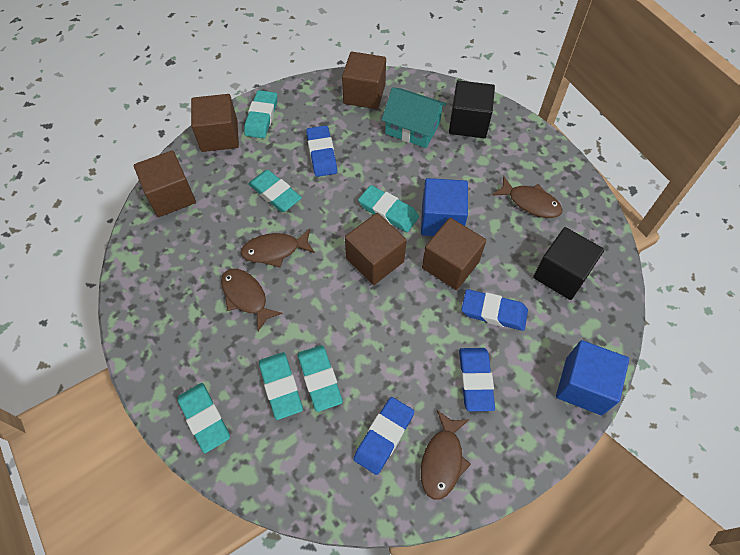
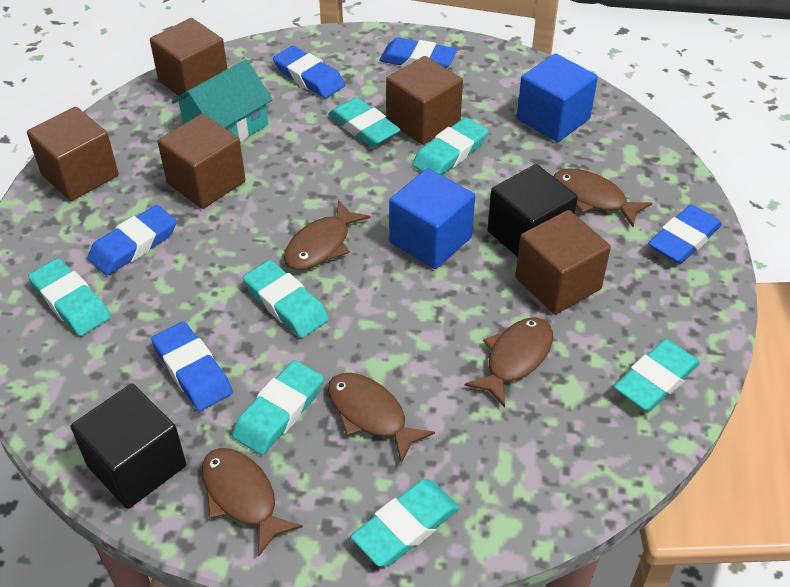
blue eraser: [306,125,337,177] [354,397,414,475] [459,348,495,411] [461,289,528,331] = 4 -> [88,205,177,275] [151,321,233,411] [273,46,345,98] [379,37,457,68] [648,205,722,264] = 5
brown fish: [221,269,283,331] [241,229,315,267] [421,410,471,500] [492,176,563,218] = 4 -> [202,448,303,556] [284,200,371,270] [328,373,435,463] [464,317,553,408] [554,168,652,227] = 5
turquoise eraser: [177,383,230,453] [244,90,277,138] [248,170,302,212] [259,352,303,420] [298,345,343,412] [358,185,419,232] = 6 -> [28,258,111,336] [232,360,324,455] [243,260,329,338] [328,97,401,147] [350,479,460,567] [412,117,488,175] [614,339,700,411] = 7

